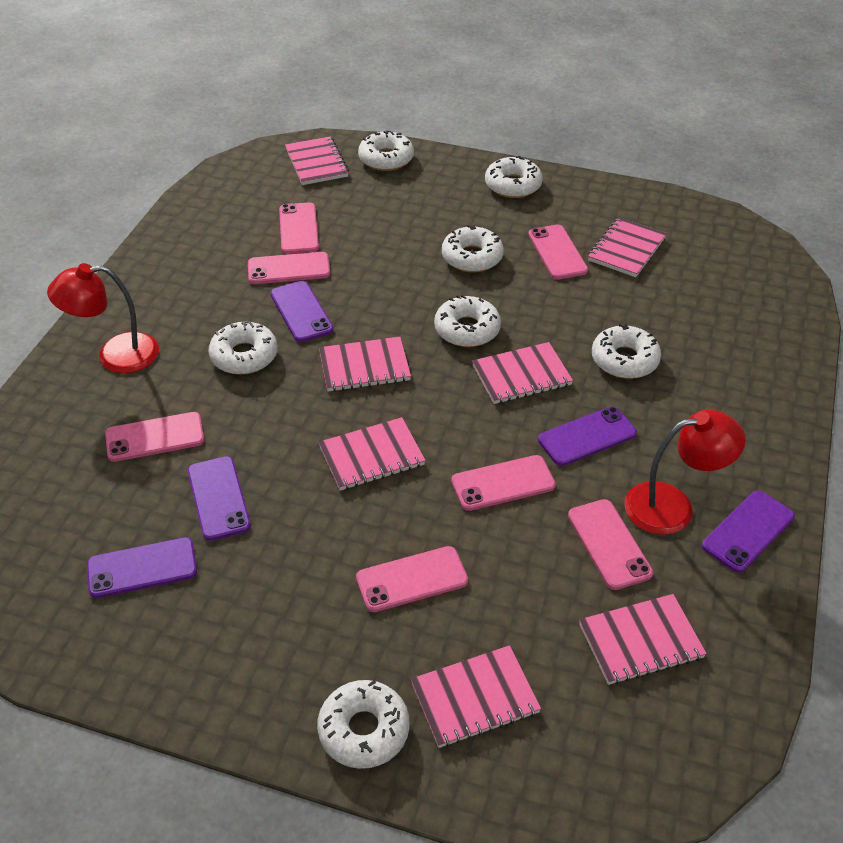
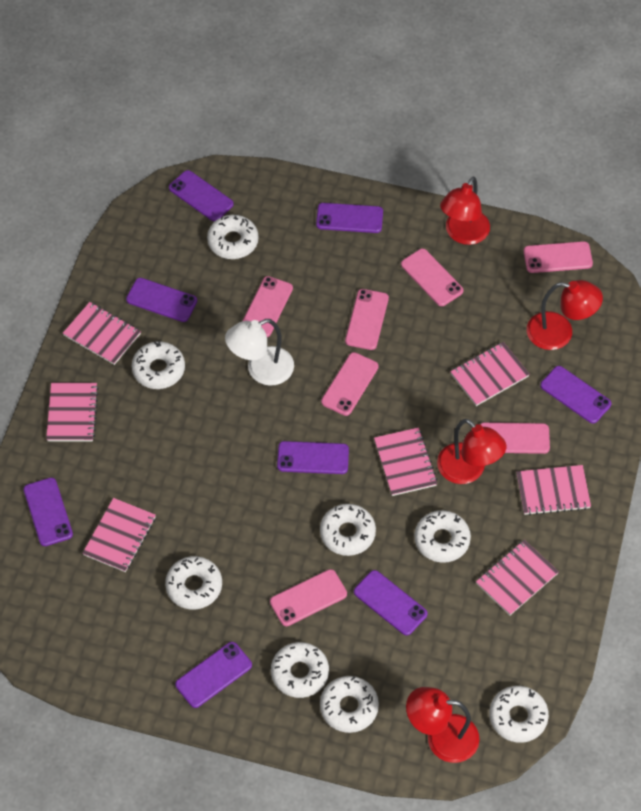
purple phone: [87,537,197,598] [188,456,251,541] [270,281,333,342] [538,406,637,466] [702,490,795,573] = 5 -> [23,477,73,546] [126,278,197,322] [169,170,234,221] [175,642,252,708] [277,441,349,474] [316,203,383,233] [354,570,428,636] [540,366,611,423] = 8
red lamp: [47,263,159,373] [624,410,746,535] = 2 -> [406,687,479,763] [437,419,507,484] [440,177,490,245] [527,280,603,350] = 4
white donut: [209,321,278,375] [317,680,409,769] [358,131,414,171] [434,295,501,347] [442,225,504,272] [485,156,543,198] [592,324,661,379] = 7 -> [132,341,185,389] [165,556,222,609] [207,215,259,259] [271,642,329,698] [320,504,376,556] [320,676,379,733] [414,510,471,563] [489,686,549,743] = 8
white lamp: none = 0 -> [225,319,294,386] = 1

